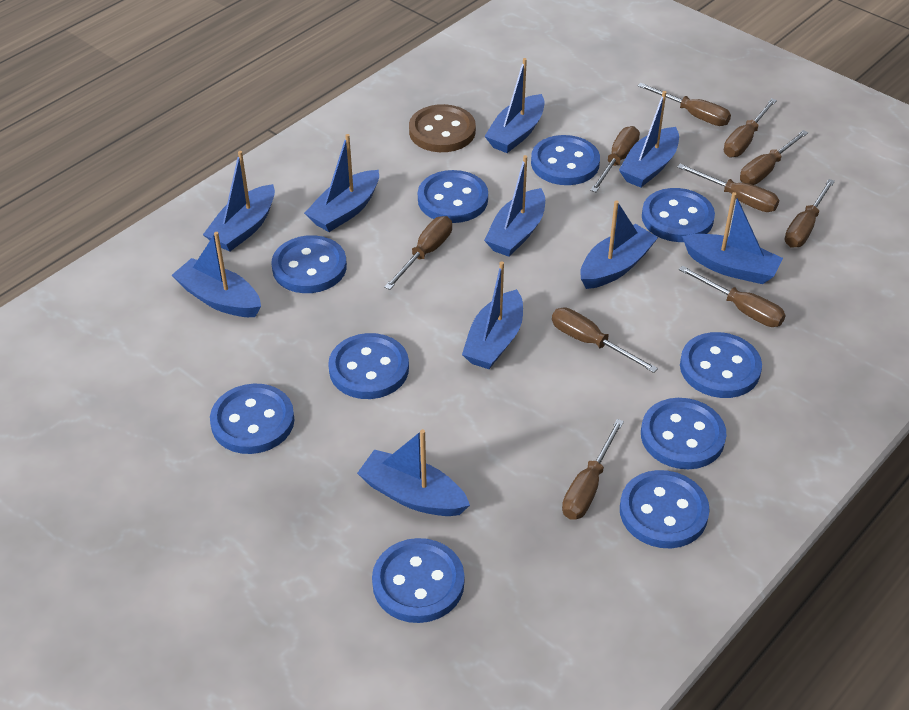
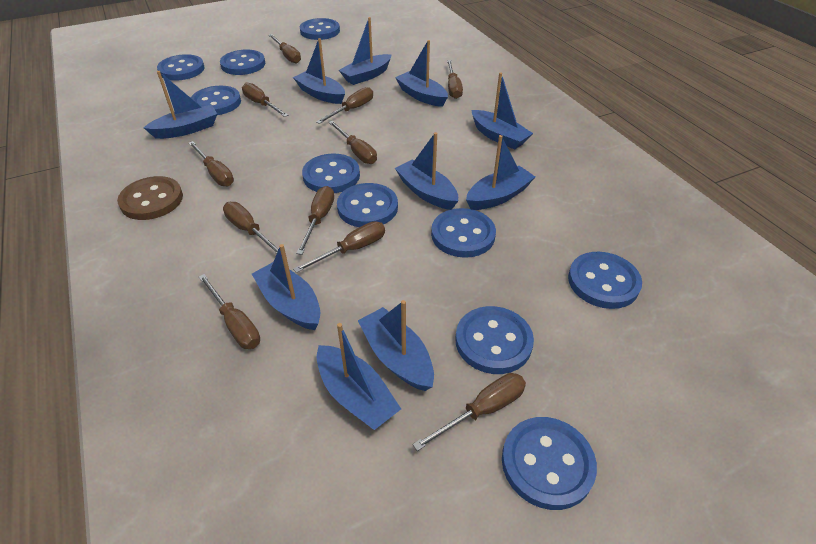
brown screwdriver: [384,216,452,290] [552,308,658,373] [562,419,624,520] [590,126,640,192] [637,83,731,126] [677,164,779,212] [679,266,786,327] [724,98,777,157] [740,130,808,185] [785,179,835,248] = 10 -> [188,141,234,186] [199,274,260,349] [223,202,279,254] [242,83,288,117] [269,34,301,64] [293,221,385,273] [296,186,334,255] [316,87,373,124] [329,121,377,164] [413,373,526,451] [447,60,463,99] = 11

